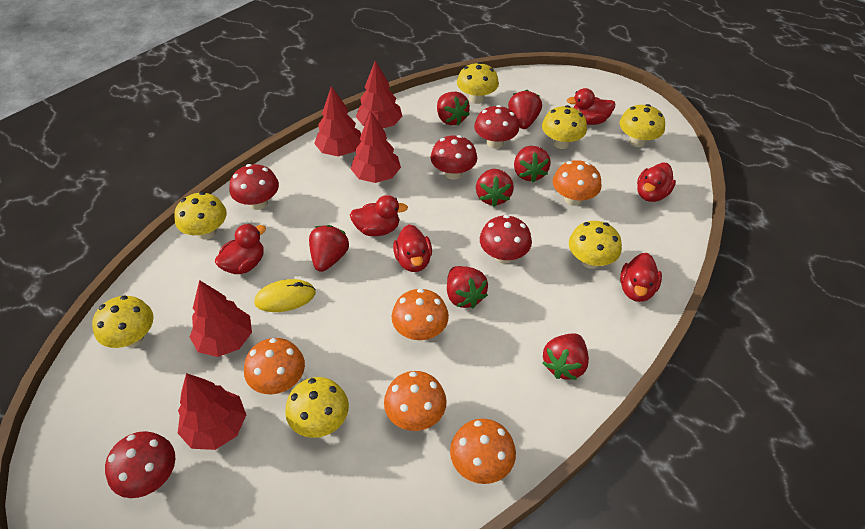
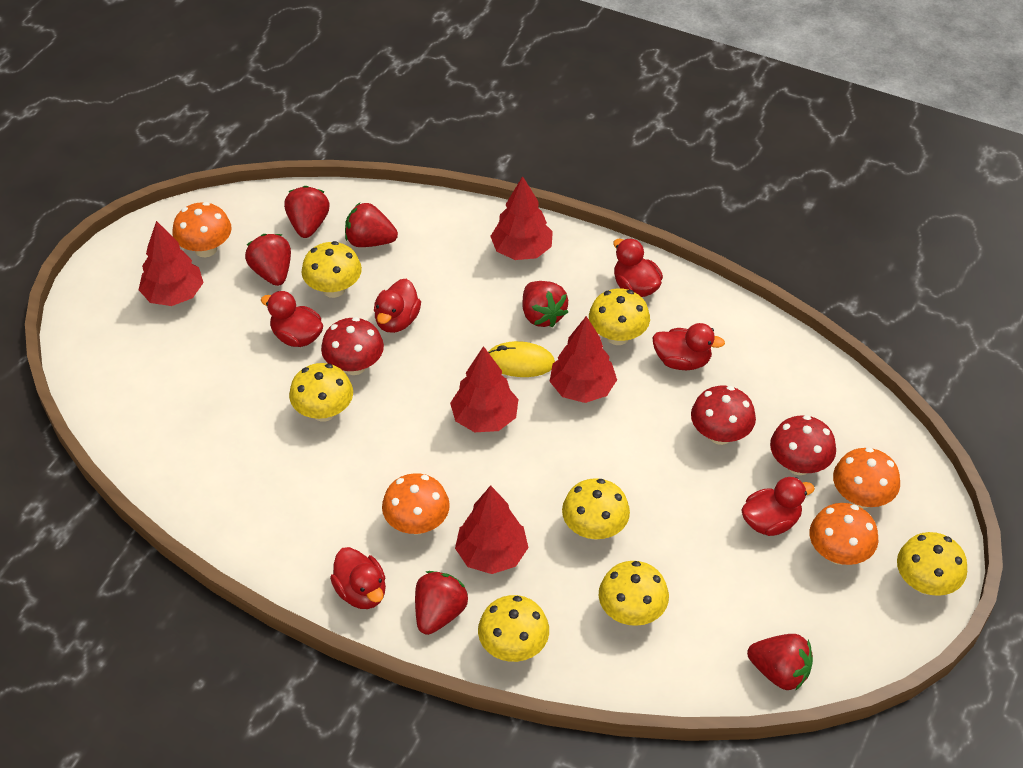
orange mushroom: [244,338,305,394] [384,371,447,431] [392,289,449,340] [450,419,516,484] [553,160,602,206] = 5 -> [172,202,232,257] [382,473,450,535] [809,503,878,565] [833,447,900,508] = 4
red mushroom: [105,431,175,498] [229,164,279,210] [431,135,477,180] [474,105,519,149] [480,215,532,264] = 5 -> [321,317,384,375] [691,386,756,445] [770,415,836,475] = 3
red strawberry: [309,225,349,272] [437,91,470,126] [447,266,488,308] [476,169,514,207] [508,90,542,129] [514,146,551,183] [542,333,589,380] = 7 -> [245,234,291,286] [284,186,330,238] [345,203,398,247] [415,571,468,635] [523,281,568,327] [747,634,813,690] = 6

